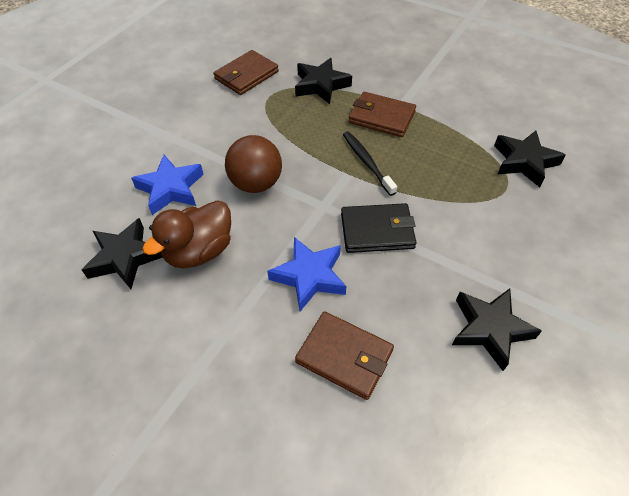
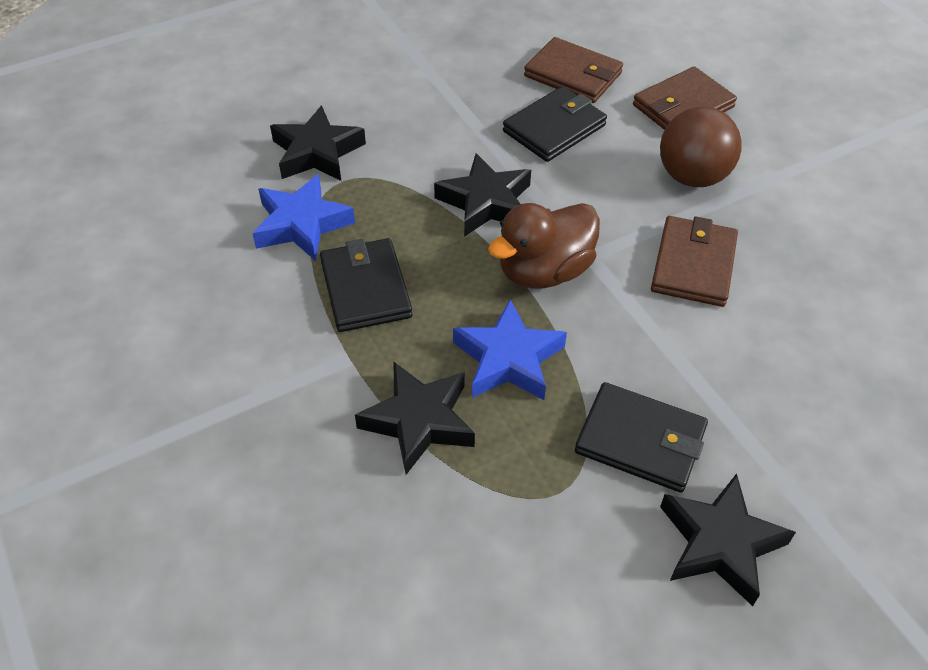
black toothbrush: [343,131,397,196] = 1 -> none = 0
black wallet: [341,203,417,253] = 1 -> [320,238,412,332] [503,86,607,162] [575,382,708,492] = 3

